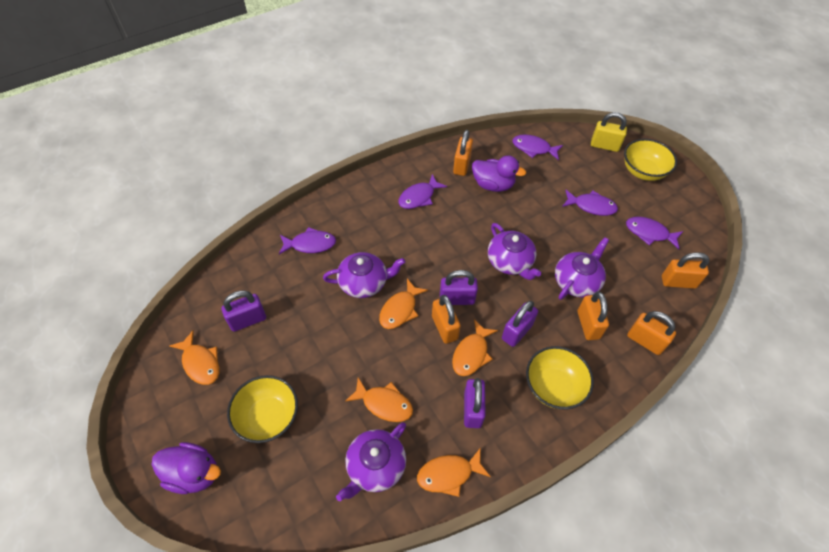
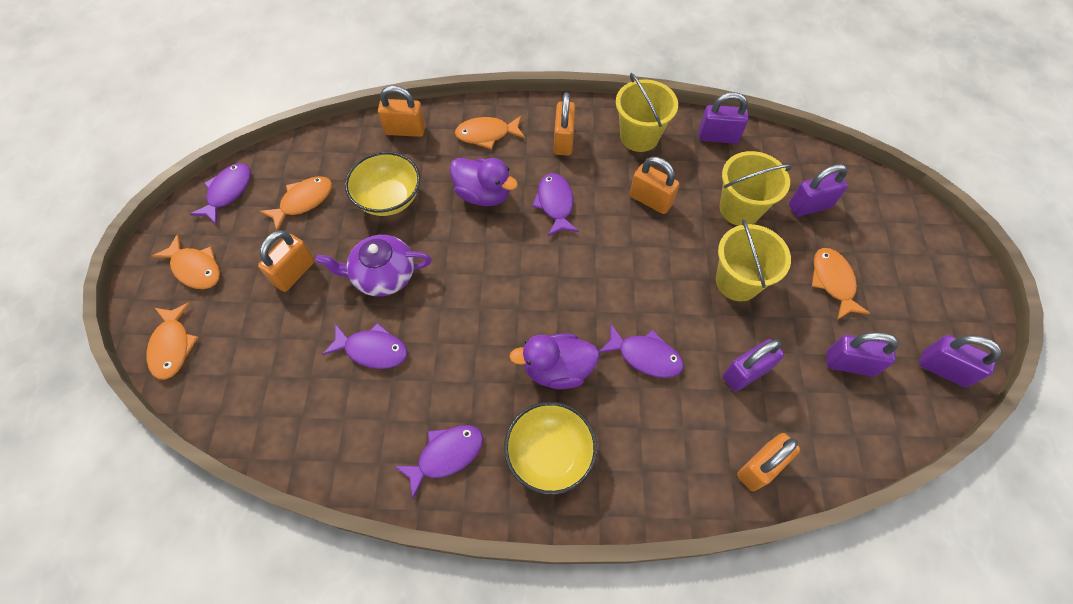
purple padlock: [222,291,266,332] [440,270,478,305] [464,378,486,428] [502,301,538,347] = 4 -> [699,92,748,144] [723,339,784,391] [789,164,848,216] [827,332,899,376] [919,335,1002,387] = 5
purple teapot: [323,252,405,298] [336,422,406,501] [488,223,541,280] [555,237,609,300] = 4 -> [315,235,431,297] = 1
yellow bowl: [227,375,298,443] [526,346,594,409] [624,139,677,181] = 3 -> [345,152,420,216] [504,402,597,495] = 2
yellow bucket: none = 0 -> [616,73,678,152] [716,219,791,301] [719,151,793,226] = 3
yellow padlock: [591,112,627,152] = 1 -> none = 0

